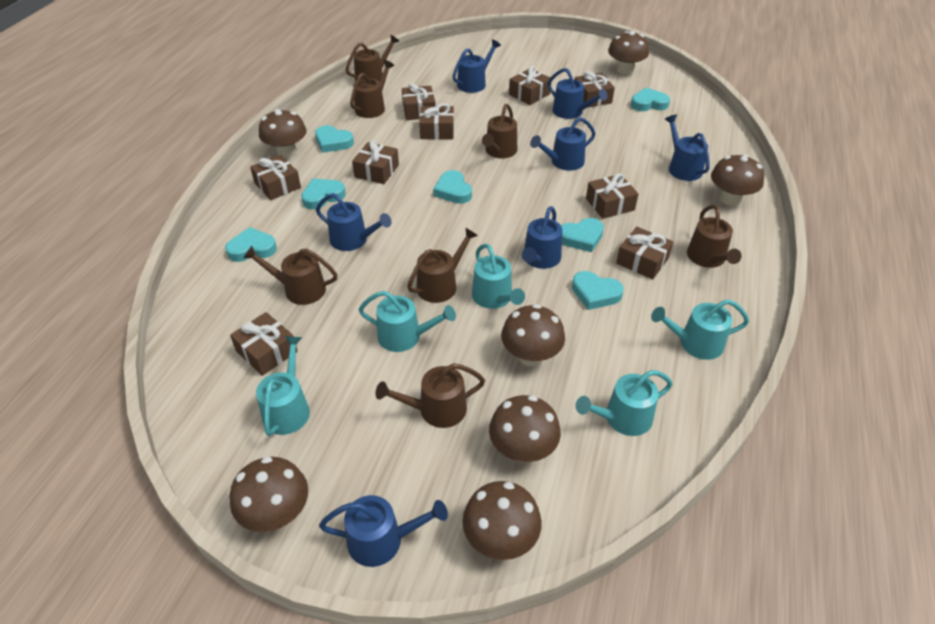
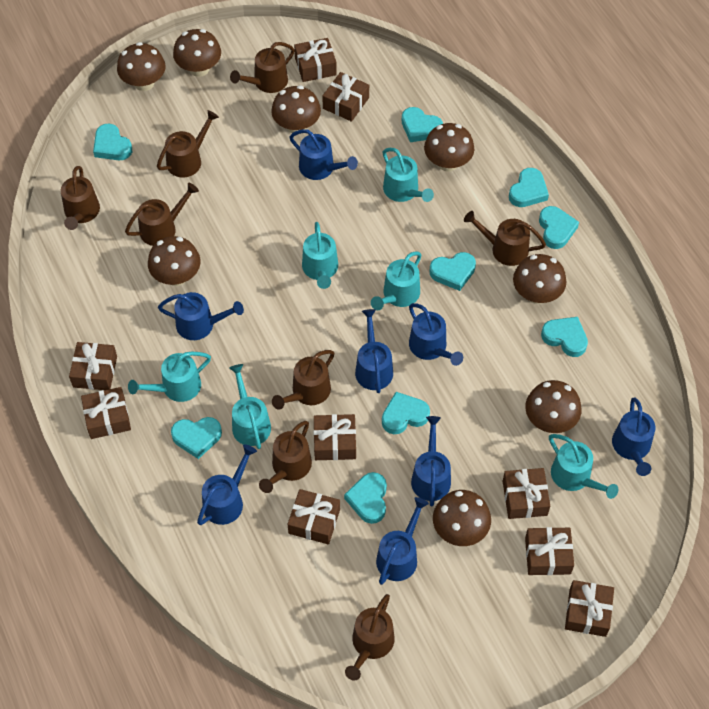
blue watering can: [316,193,392,251] [319,495,448,567] [452,39,501,93] [522,206,562,269] [530,117,596,171] [548,68,607,119] [665,115,710,181] = 7 -> [158,292,244,340] [197,445,257,525] [289,129,358,180] [355,309,393,393] [376,497,429,585] [409,303,463,366] [411,416,451,507] [612,397,655,476] = 8
brown mushroom: [230,456,308,532] [259,109,306,158] [462,481,542,560] [489,395,561,463] [501,304,565,367] [608,31,649,75] [711,154,764,206] = 7 -> [117,42,166,91] [148,236,200,286] [173,29,221,77] [271,86,321,133] [424,123,474,172] [433,490,491,546] [513,254,566,304] [525,380,582,433] = 8
brown watering can: [243,246,338,305] [346,35,399,82] [350,60,394,118] [375,363,485,428] [407,228,478,303] [482,104,517,158] [687,205,742,268] = 7 -> [61,166,100,230] [125,183,199,246] [157,110,219,177] [230,42,295,93] [259,421,312,493] [272,350,334,410] [345,594,395,680] [464,211,546,266] = 8
turquoise heart: [225,227,277,262] [301,178,346,209] [315,125,354,153] [433,170,472,204] [561,218,604,252] [572,271,624,310] [631,88,670,111] = 7 -> [93,124,132,160] [171,417,222,459] [344,472,387,524] [382,392,430,434] [402,107,443,142] [430,252,476,291] [509,168,549,207] [539,206,579,249] [541,317,588,357] = 9
turquoise watering can: [256,336,310,436] [359,291,456,352] [472,244,525,309] [576,370,673,436] [651,299,749,360] = 5 -> [128,352,211,402] [229,364,271,449] [302,222,338,289] [371,251,421,310] [383,148,434,202] [549,434,618,499] = 6

